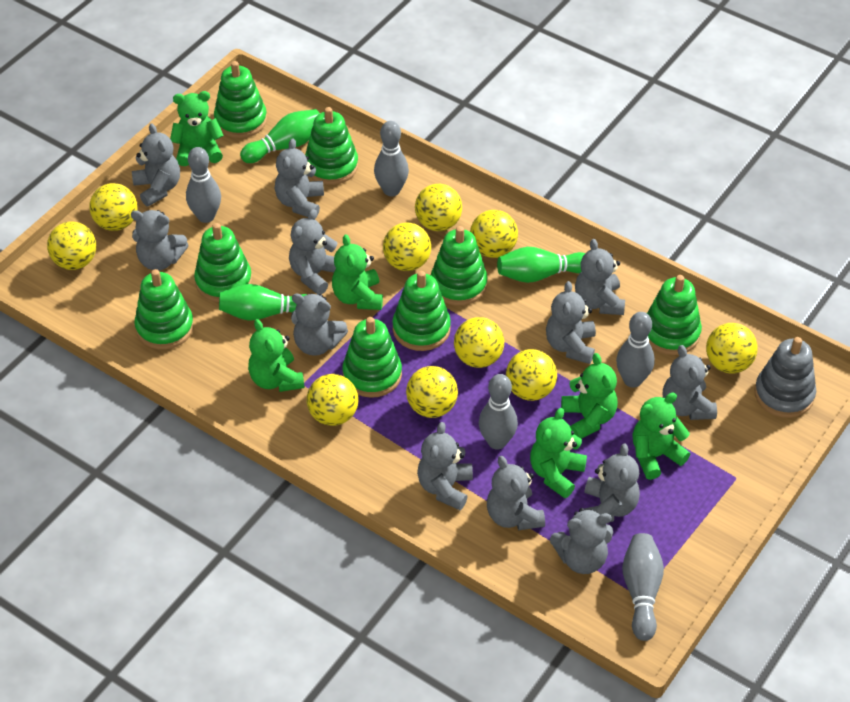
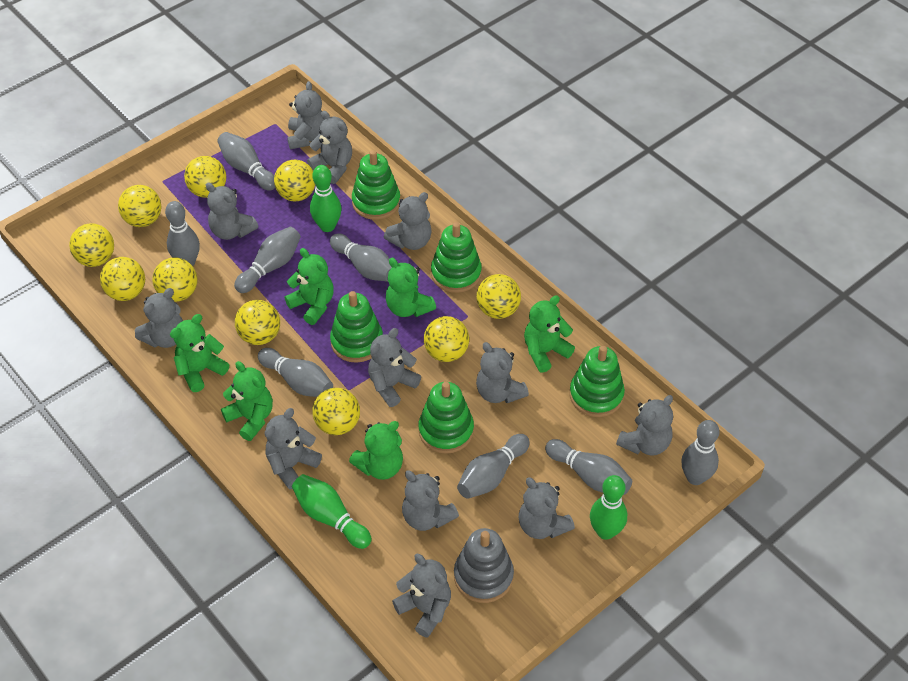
green stacking toy: [134,269,194,349] [194,223,252,302] [214,61,267,138] [305,107,358,185] [342,317,402,398] [392,271,451,351] [431,226,487,306] [647,275,702,355] = 8 -> [330,291,383,363] [352,150,400,220] [418,382,474,454] [431,222,482,293] [569,346,625,417] = 5
grey bowling pin: [186,147,221,223] [374,121,409,197] [479,374,518,450] [616,312,655,387] [622,533,664,641] = 5 -> [165,201,200,266] [217,132,275,191] [234,227,301,293] [258,348,333,397] [330,233,392,282] [457,434,530,499] [545,439,632,495] [681,420,719,485] = 8

